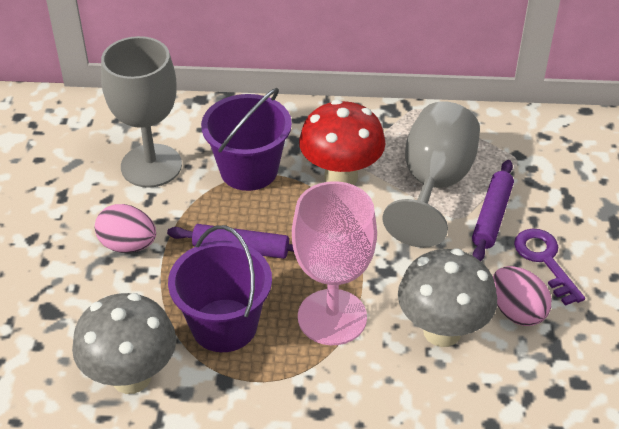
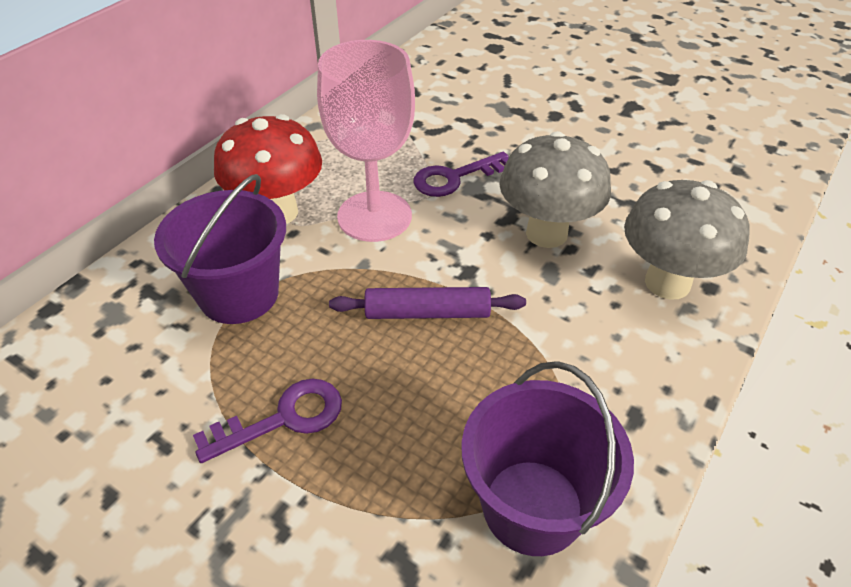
grey goblet: [101,36,182,188] [382,101,480,248] = 2 -> none = 0
pink egg: [95,204,156,253] [493,266,552,326] = 2 -> none = 0
purple key: [514,229,585,306] = 1 -> [193,379,342,463] [414,152,509,197] = 2
purple rolling pin: [167,224,294,259] [472,160,514,261] = 2 -> [329,287,526,319] = 1

